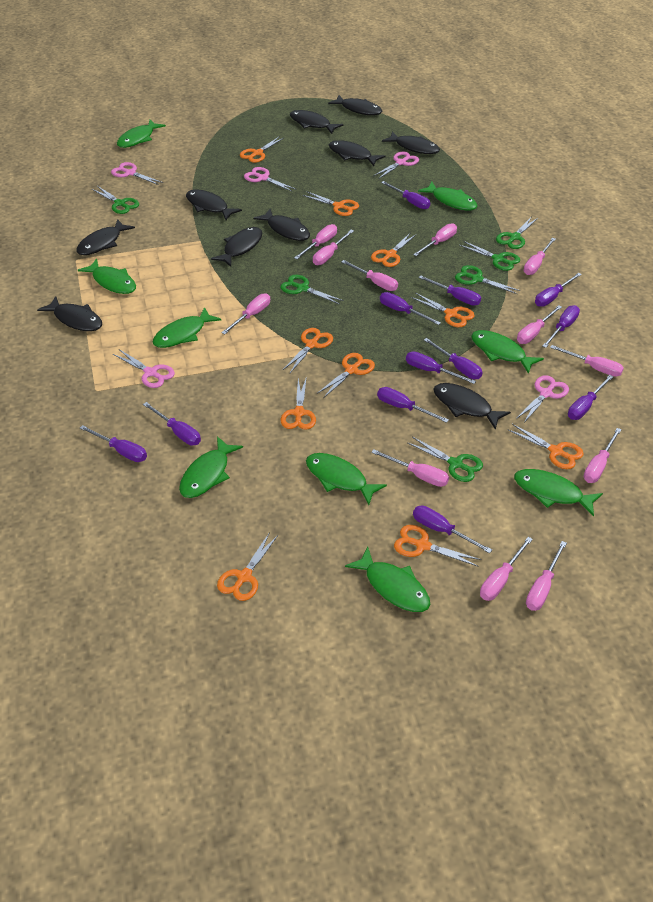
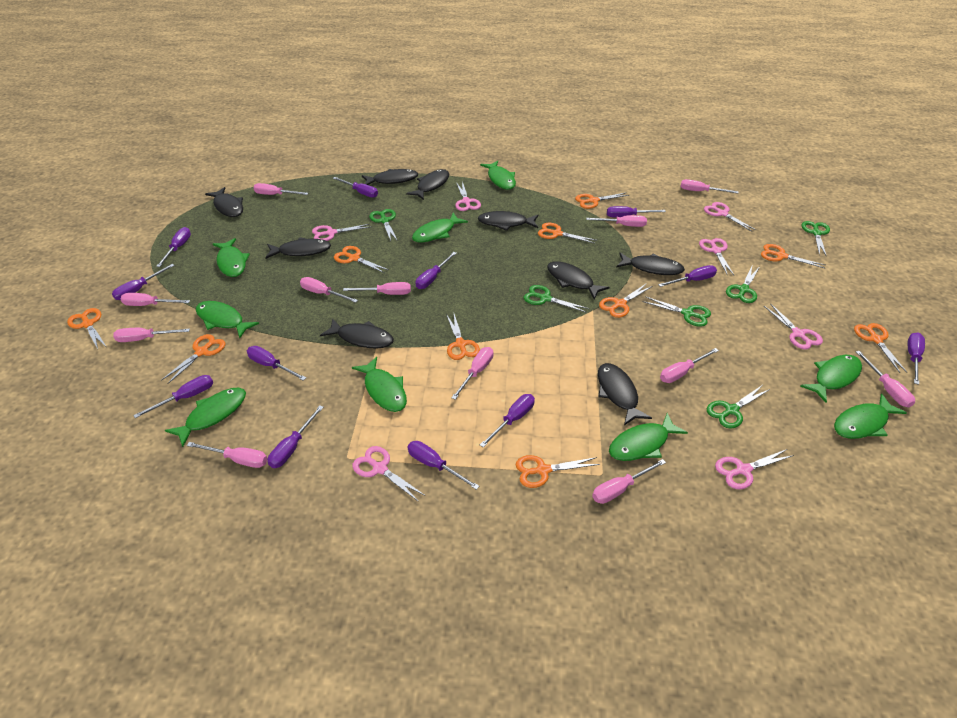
black fish: [37,296,102,331] [76,219,135,255] [186,189,242,220] [211,227,262,267] [253,209,310,241] [290,110,344,134] [328,95,382,115] [329,140,385,166] [382,131,440,154] [433,383,511,430] = 10 -> [205,187,243,217] [265,237,331,259] [320,318,394,349] [362,169,418,185] [406,169,449,200] [478,211,538,231] [547,261,610,299] [598,363,652,425] [616,253,685,275] = 9
pink scissors: [111,162,163,185] [113,349,175,388] [244,167,297,191] [373,152,419,179] [516,375,569,422] = 5 -> [312,224,369,241] [353,446,424,502] [455,182,481,211] [699,238,734,275] [704,202,756,232] [715,449,794,489] [764,303,823,349] = 7

